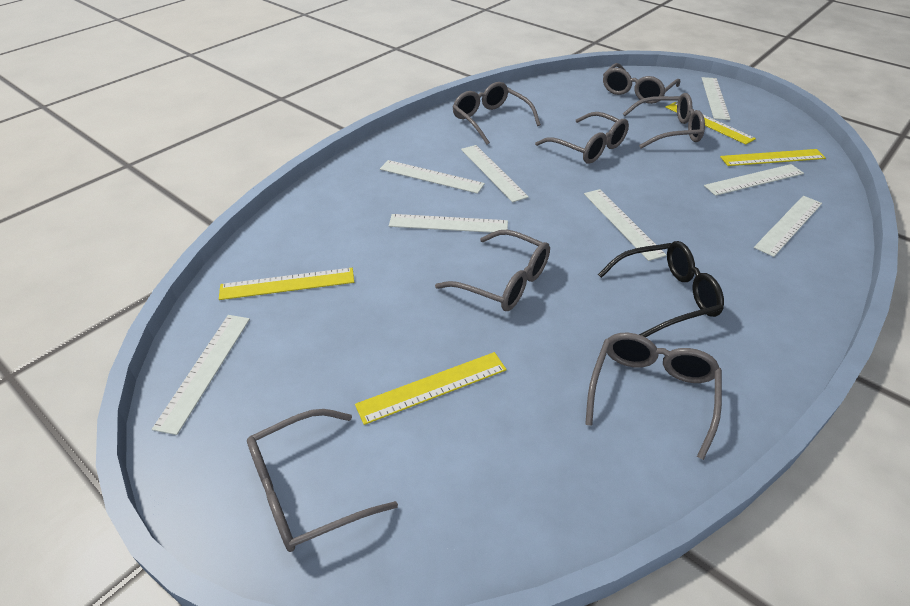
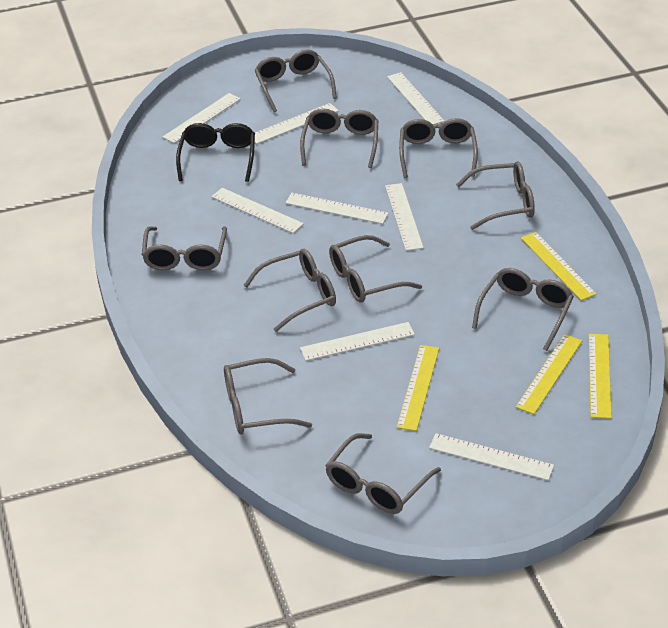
grey glasses: [247,409,398,552] [435,230,550,311] [452,82,541,145] [535,112,629,164] [585,333,722,460] [603,63,680,104] [623,93,705,149] = 7 -> [142,226,227,270] [224,358,312,435] [244,249,336,332] [255,49,337,112] [300,108,378,168] [325,433,441,514] [329,235,422,303] [399,118,478,178] [456,161,535,230] [472,268,574,351] = 10

